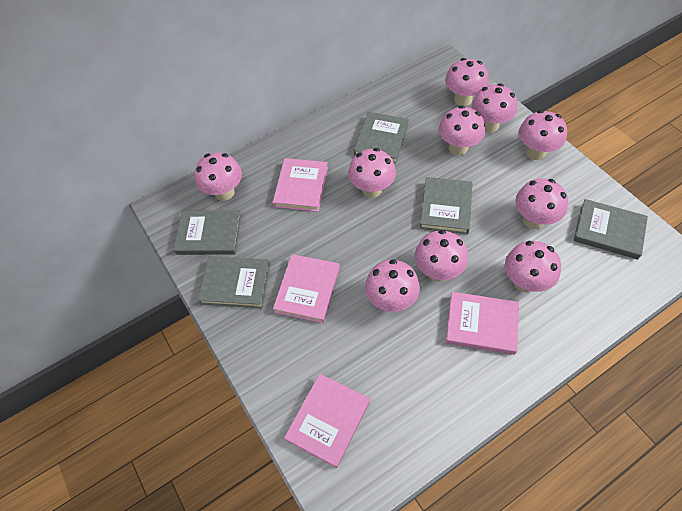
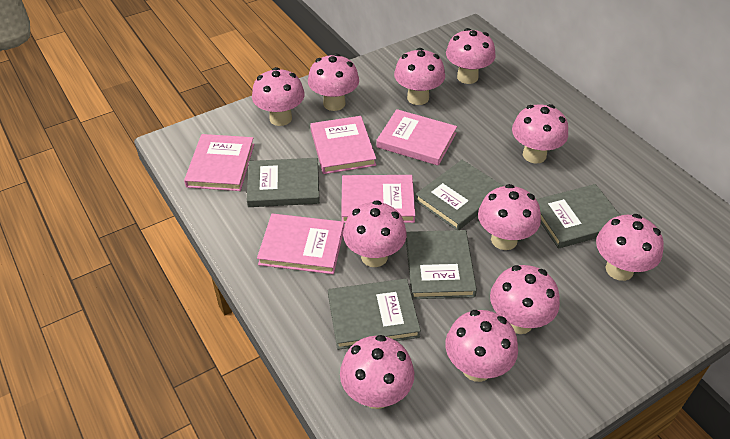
pink book: [273,158,328,212] [273,254,340,323] [284,374,370,468] [446,292,519,355] = 4 -> [184,134,254,191] [257,214,344,274] [310,116,376,174] [341,175,415,223] [376,109,457,166] = 5
pink mushroom: [194,152,242,201] [348,148,396,198] [365,259,420,312] [415,230,468,282] [439,105,485,155] [445,58,488,106] [472,83,517,133] [505,241,561,293] [515,178,568,229] [519,110,567,160] = 10 -> [252,67,305,126] [308,53,359,111] [340,335,414,409] [343,200,407,267] [394,48,445,105] [445,310,518,382] [446,28,496,84] [478,184,541,250] [490,265,560,334] [512,104,568,164] [596,214,664,281] = 11

